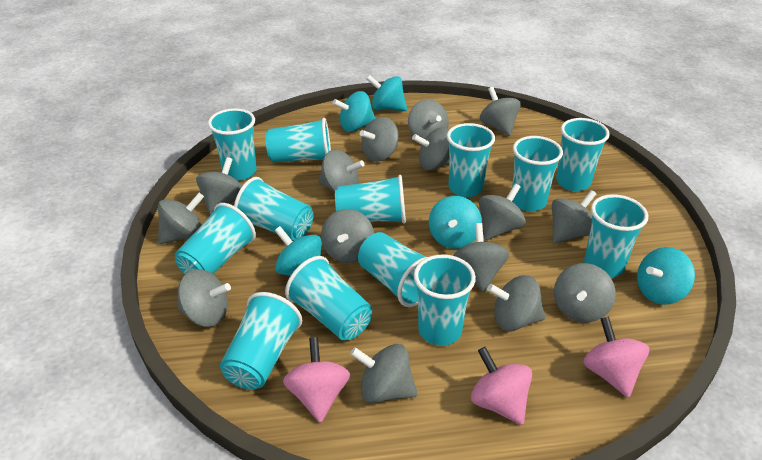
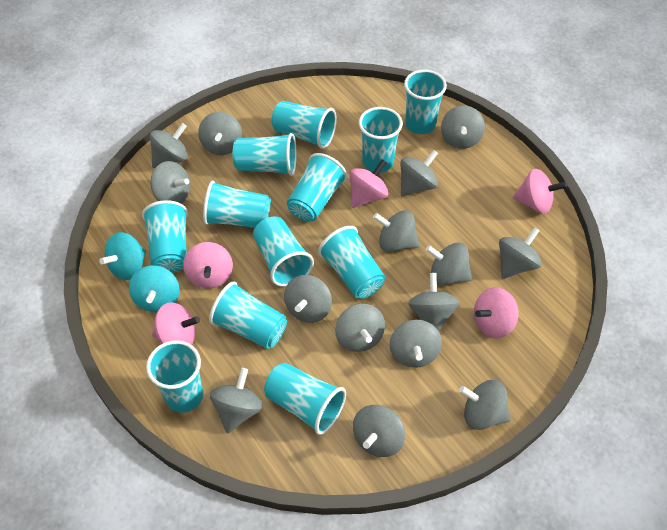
pink spinning top: [283,337,350,423] [471,347,532,425] [583,317,649,398] = 3 -> [152,302,200,345] [183,242,233,288] [349,159,388,208] [474,287,519,339] [513,169,567,214] = 5
turquoise cup: [175,203,256,274] [208,108,257,181] [220,292,302,390] [234,177,313,241] [265,118,331,163] [285,256,372,341] [335,175,406,224] [358,232,428,307] [414,254,476,346] [447,123,495,197] [512,136,563,212] [556,118,610,191] [584,194,648,277] = 13 -> [142,200,188,273] [146,340,203,413] [203,181,271,228] [209,281,287,349] [232,133,297,176] [253,217,314,287] [264,363,346,435] [271,101,337,149] [287,153,347,222] [318,226,385,299] [359,107,403,173] [404,70,447,134] = 12
turquoise spinning top: [274,226,321,276] [333,91,376,132] [367,75,407,111] [429,196,482,249] [637,247,695,305] = 5 -> [99,232,146,280] [129,266,180,312] = 2

